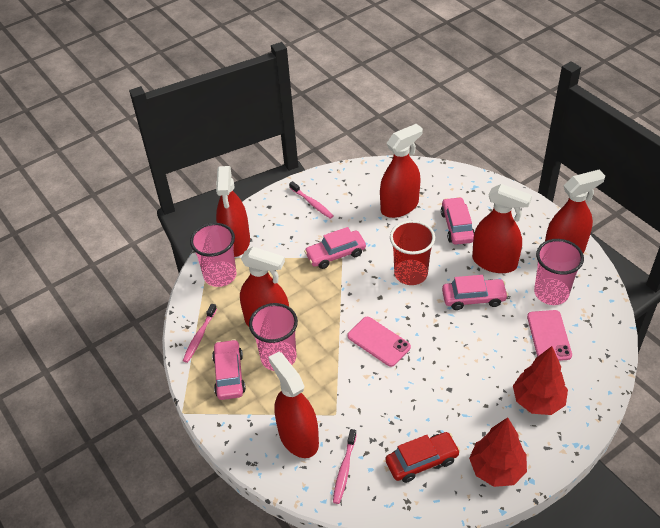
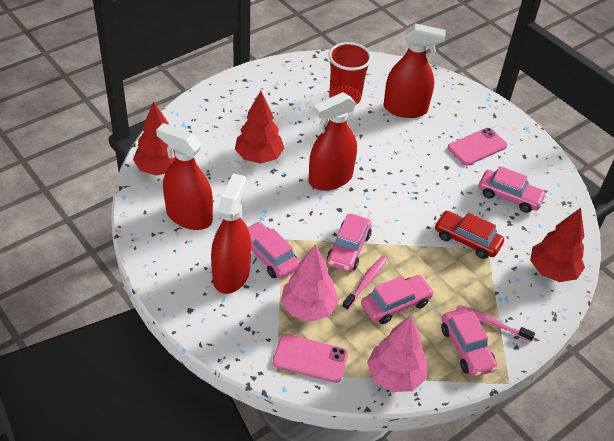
pink car: [212,339,246,400] [304,227,366,269] [441,197,475,245] [442,275,508,310] = 4 -> [248,222,299,279] [327,214,372,272] [361,275,434,324] [441,308,497,377] [479,166,547,213] = 5
pink cup: [190,223,237,287] [249,303,298,371] [534,239,584,305] = 3 -> none = 0
pink toothbrush: [183,304,217,363] [289,181,334,219] [333,429,357,504] = 3 -> [342,256,387,310] [456,305,535,342] = 2
pink tree: none = 0 -> [281,245,339,322] [367,315,427,392] = 2
red spray bottle: [216,166,250,257] [240,247,289,327] [268,352,319,458] [380,123,423,218] [472,184,532,273] [545,169,605,253] = 6 -> [156,123,213,230] [211,173,251,294] [309,92,357,191] [384,23,446,118] = 4
red tree: [469,417,527,487] [513,346,568,415] = 2 -> [133,101,176,176] [235,91,284,164] [530,208,585,282] = 3

